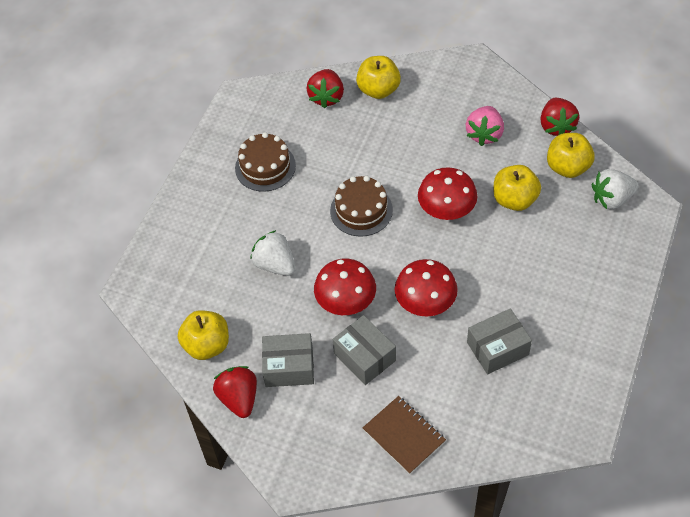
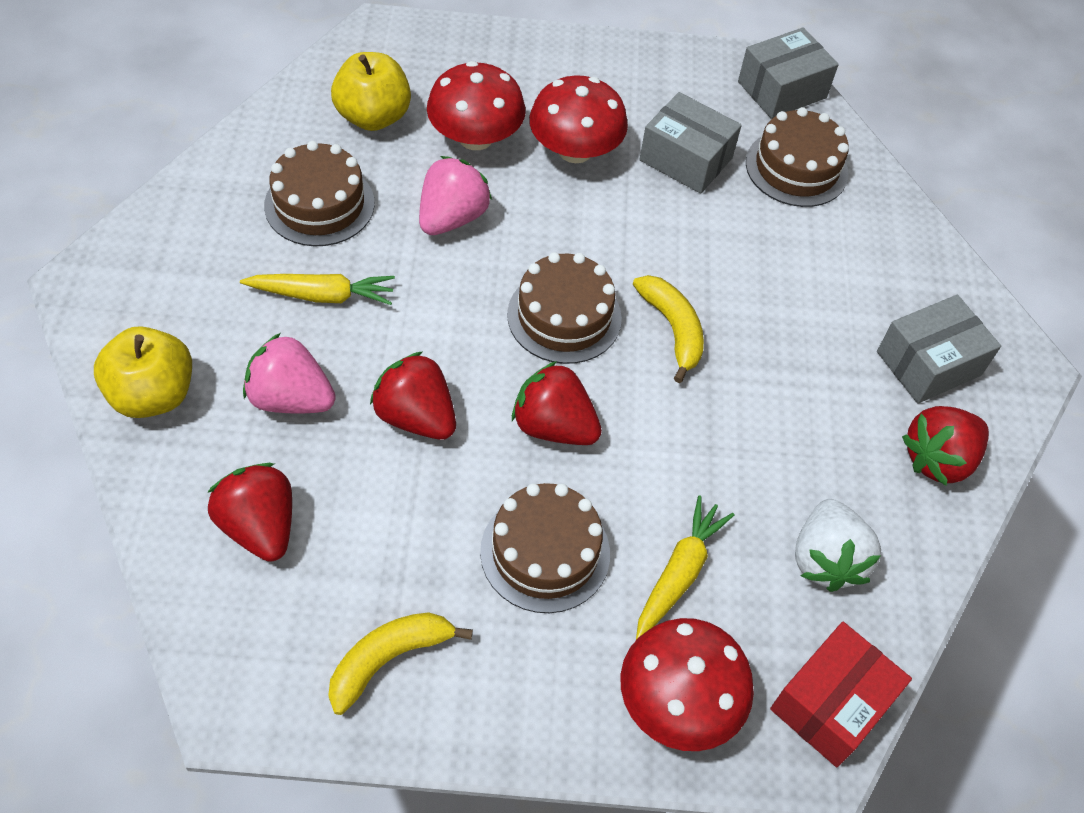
brown cake: [235,132,296,192] [330,176,393,237] = 2 -> [264,141,375,246] [480,483,610,613] [507,252,622,364] [746,107,849,207] = 4
brown notebook: [363,396,446,474] = 1 -> none = 0
pink strawberry: [466,106,504,146] = 1 -> [243,333,336,413] [419,156,492,235] = 2
red box: none = 0 -> [770,622,912,767] = 1
red strawberry: [213,366,257,418] [306,69,344,108] [540,98,579,136] = 3 -> [207,463,292,562] [370,351,456,440] [512,361,602,445] [902,406,989,485] = 4
white strawberry: [250,230,295,276] [592,169,639,209] = 2 -> [795,499,881,592] = 1
yellow apple: [178,310,229,360] [356,56,401,99] [493,165,541,211] [547,133,595,178] = 4 -> [94,326,192,418] [331,52,411,131] = 2
yellow banana: none = 0 -> [328,612,473,715] [633,275,704,383] = 2
yellow carrot: none = 0 -> [240,274,395,305] [636,495,734,640] = 2

